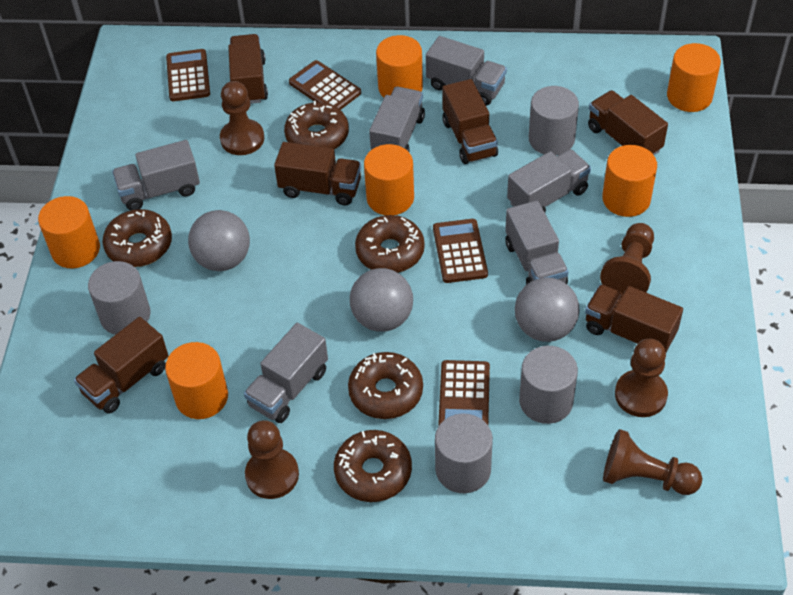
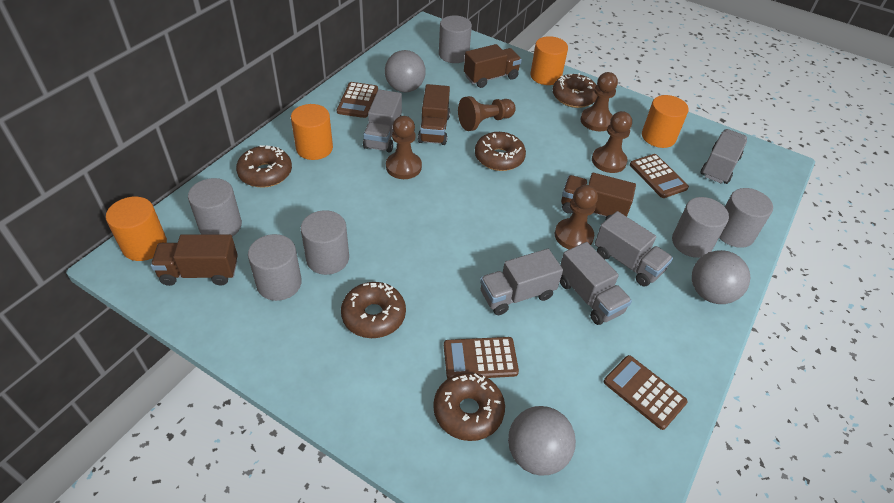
brown truck: [74,317,168,414] [228,34,268,104] [274,142,361,205] [442,79,498,164] [585,284,683,352] [588,90,668,155] = 6 -> [151,234,238,286] [418,84,450,145] [464,44,522,88] [561,173,636,220] = 4
grey cylinder: [88,261,151,335] [435,413,493,493] [519,346,578,424] [529,86,579,155] = 4 -> [188,178,242,236] [248,234,302,301] [301,210,349,275] [439,15,472,63] [672,197,729,258] [719,188,773,248] = 6
grey truck: [112,140,200,211] [244,323,328,423] [369,87,425,152] [426,36,507,106] [505,200,569,285] [507,149,591,212] = 6 -> [363,90,402,152] [480,249,563,315] [560,242,632,325] [595,211,673,287] [700,129,748,184] = 5
orange cylinder: [38,196,100,268] [165,342,228,419] [364,144,414,215] [376,35,423,98] [602,145,657,217] [667,43,721,112] = 6 -> [106,197,167,261] [291,104,333,160] [530,36,568,85] [642,95,689,148] = 4

